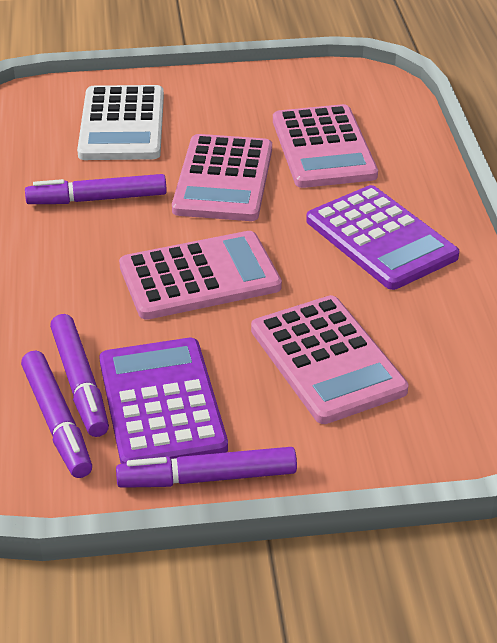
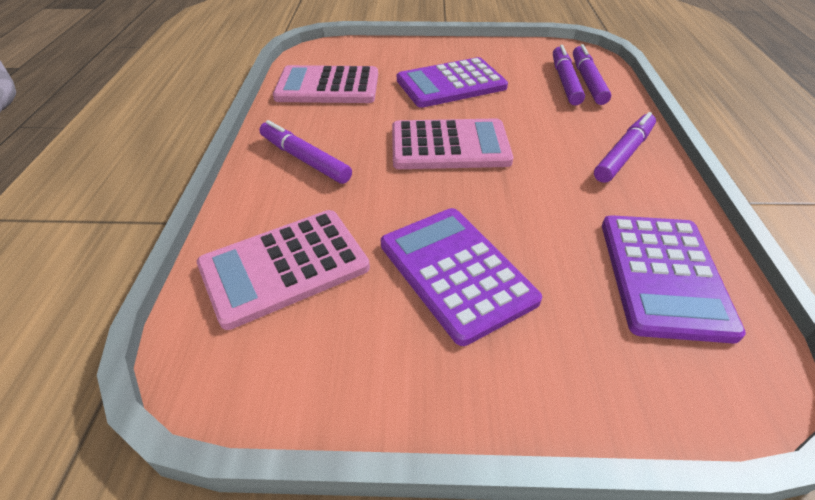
pink calculator: [119,231,282,320] [172,134,272,221] [251,295,409,424] [273,104,378,188] = 4 -> [197,210,370,330] [273,65,378,103] [392,118,513,169] = 3
purple calculator: [99,338,228,464] [306,185,459,290] = 2 -> [381,208,542,346] [397,57,508,108] [602,215,746,344] = 3
white calculator: [77,85,164,160] = 1 -> none = 0

